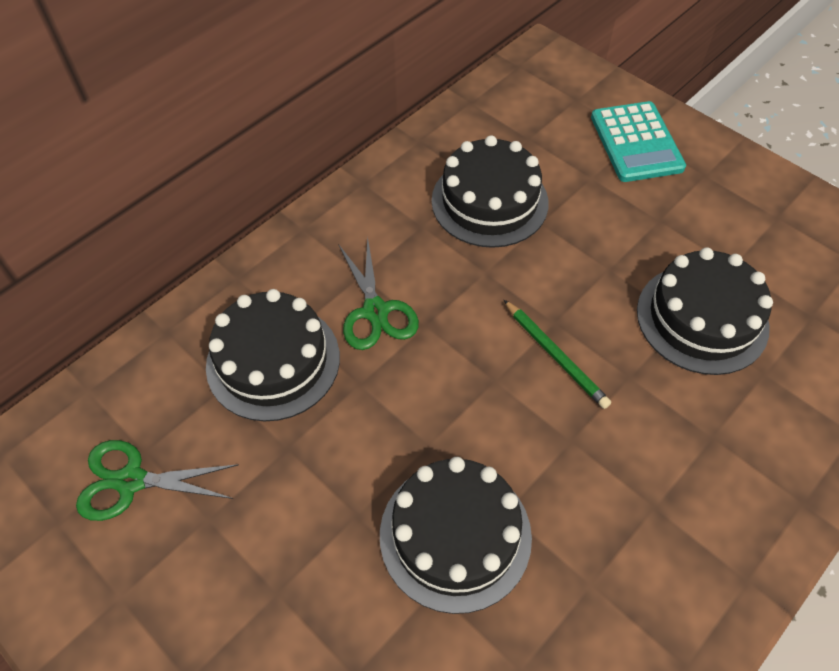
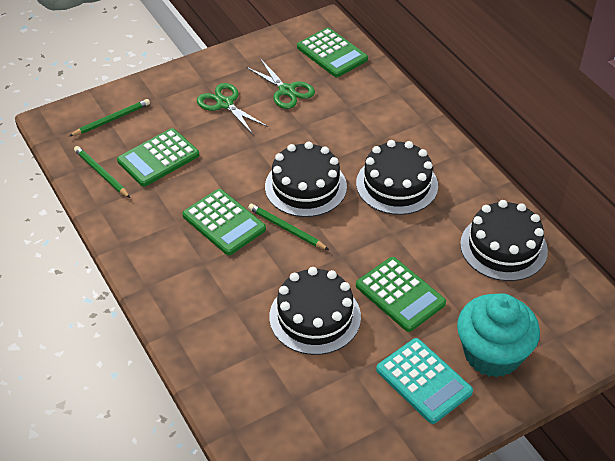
green calculator: none = 0 -> [117,128,199,187] [182,189,266,255] [297,27,368,77] [356,257,446,332] = 4
green pencil: [504,300,611,409] = 1 -> [69,99,150,136] [74,146,130,198] [248,204,329,250] = 3
turquoise cupcake: none = 0 -> [457,293,540,377] = 1

